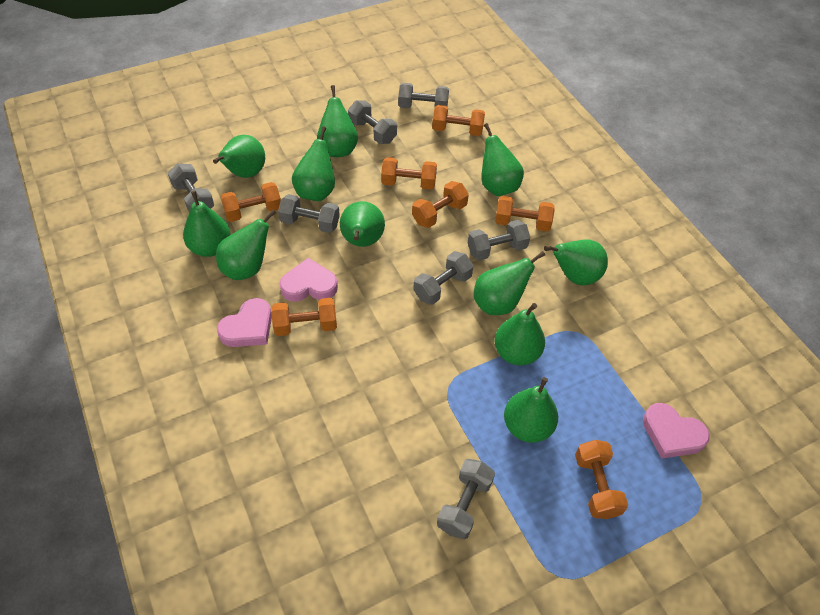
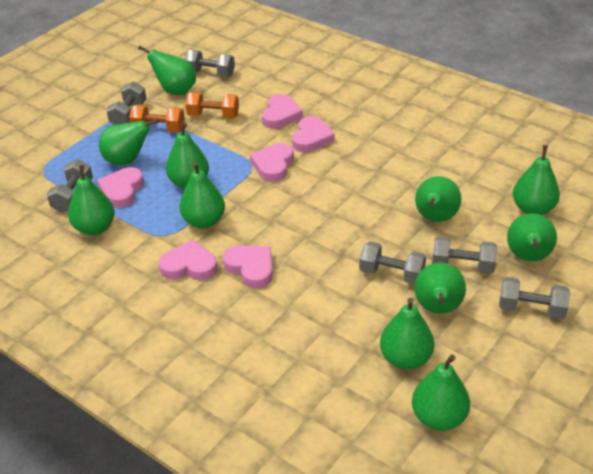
grey dumbbell: [168,163,214,212] [278,194,340,233] [348,100,397,144] [398,83,449,108] [413,251,474,305] [437,459,495,539] [468,220,530,260] = 7 -> [47,159,93,213] [106,81,146,125] [184,50,235,77] [359,241,426,284] [432,236,497,274] [499,277,570,319] = 6
orange dumbbell: [221,182,281,222] [271,298,337,336] [381,157,437,190] [412,181,469,228] [432,105,485,136] [495,196,555,232] [575,440,628,519] = 7 -> [129,105,185,132] [186,92,239,118] = 2
pink heart: [217,298,272,347] [279,258,338,302] [643,403,710,459] = 3 -> [97,167,144,208] [159,240,218,281] [223,245,273,288] [250,143,294,182] [262,94,303,129] [292,116,335,152] = 6

